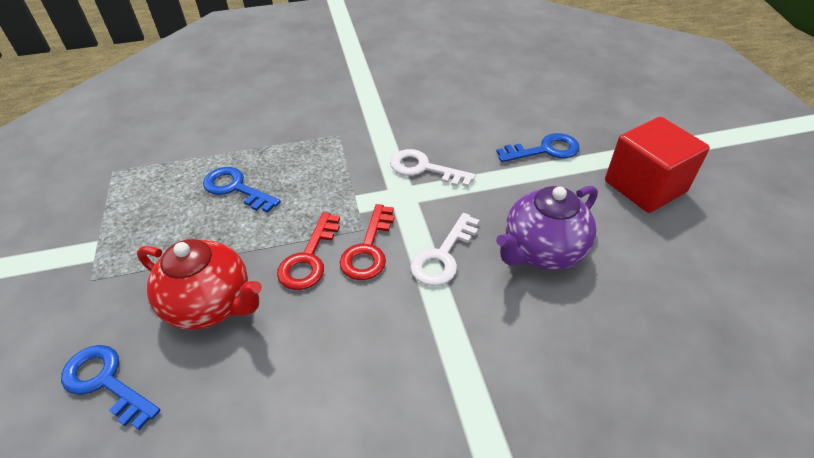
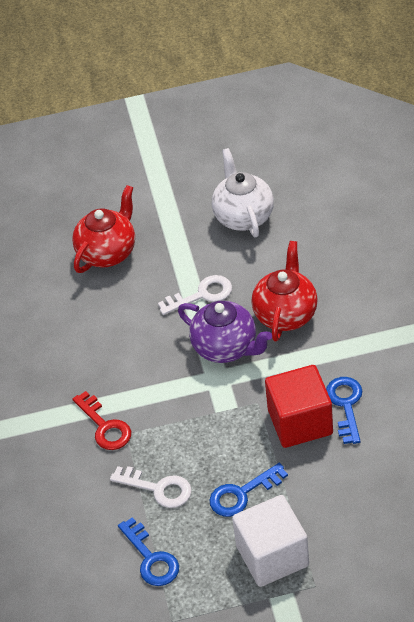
red key: [277,212,340,290] [340,204,394,280] = 2 -> [72,391,131,450] = 1
red teapot: [137,239,262,330] = 1 -> [72,185,135,273] [251,241,318,341] = 2
white cube: none = 0 -> [232,495,309,587] = 1
white teapot: none = 0 -> [212,148,274,237] = 1

